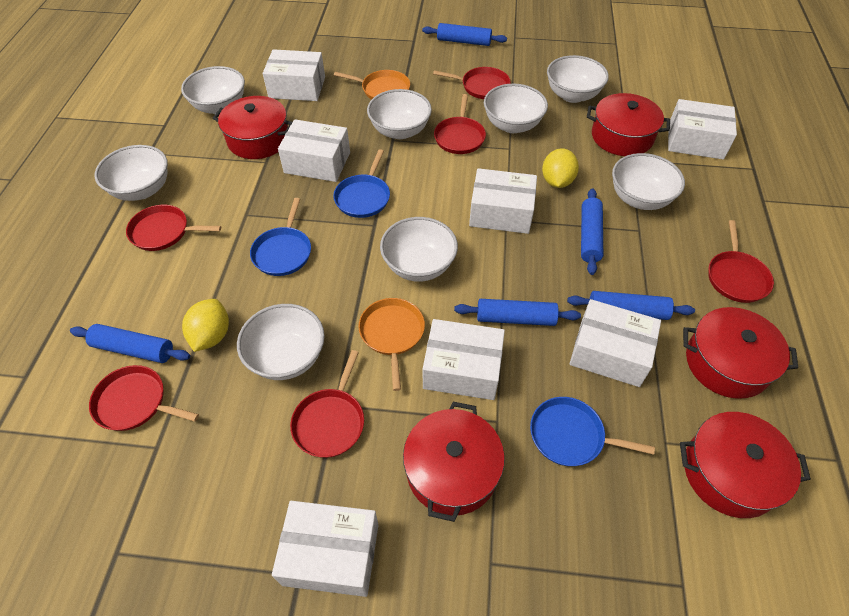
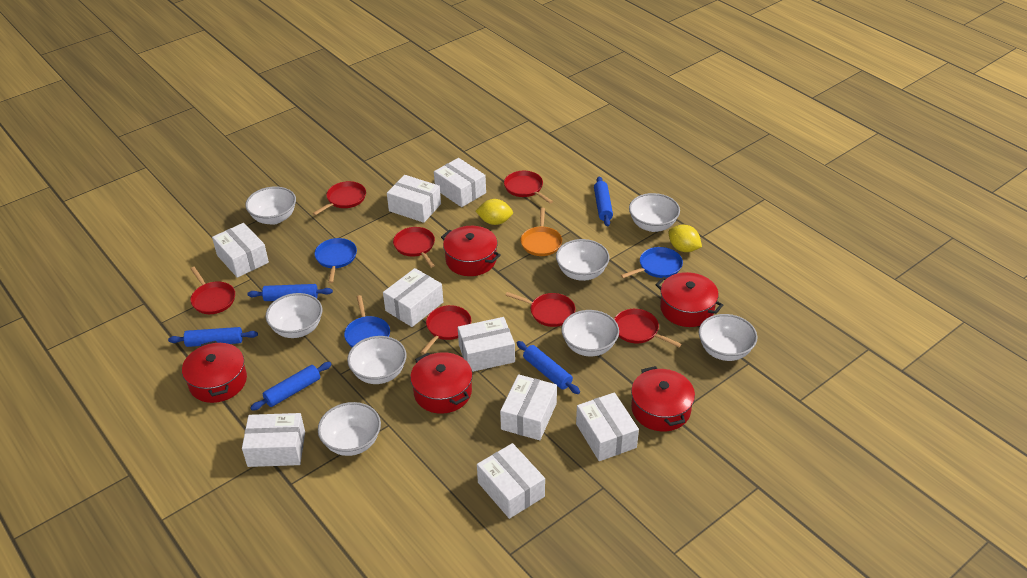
orange pan: [334,70,410,99] [358,298,425,391] = 2 -> [520,208,562,256] = 1
red pan: [89,365,199,431] [126,205,221,251] [290,350,364,458] [433,67,511,99] [434,94,486,154] [708,220,774,303] = 6 -> [190,267,235,314] [312,181,366,216] [393,227,435,268] [421,305,471,354] [504,171,553,204] [505,292,575,327] [614,309,682,347] = 7
white box: [263,49,325,101] [272,501,379,597] [278,119,350,182] [423,319,505,400] [469,168,537,234] [570,299,661,387] [668,99,737,160] = 7 -> [212,223,269,278] [242,413,305,467] [383,268,443,327] [387,175,441,223] [434,158,486,207] [458,317,515,372] [477,443,545,519] [500,374,557,440] [576,392,639,461] = 9

